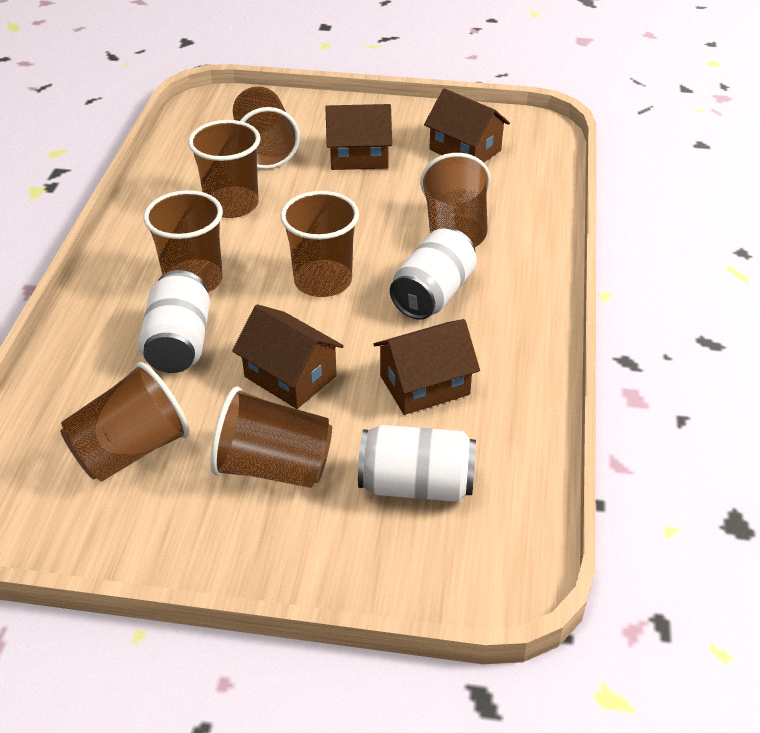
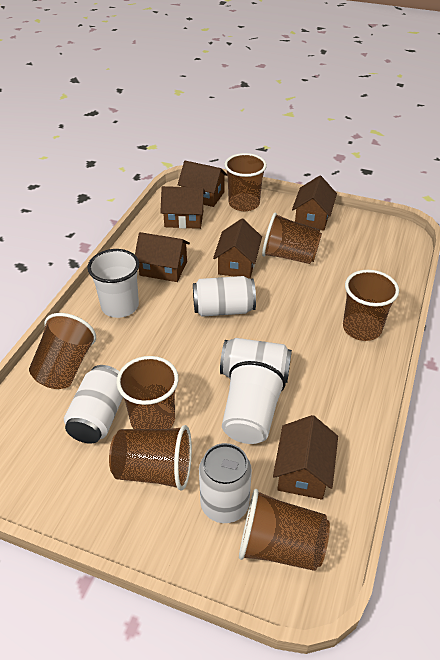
brown house: [232,304,344,409] [325,104,392,170] [373,319,480,415] [424,88,510,163] = 4 -> [135,232,190,282] [160,186,205,229] [178,161,227,207] [213,219,262,279] [273,415,338,500] [292,175,337,231] = 6
white can: [138,270,210,373] [358,425,476,502] [390,228,477,320] = 3 -> [64,365,123,444] [193,276,256,317] [199,443,252,523] [220,338,292,383] = 4
white cup: none = 0 -> [88,249,139,318] [222,361,286,444] = 2

